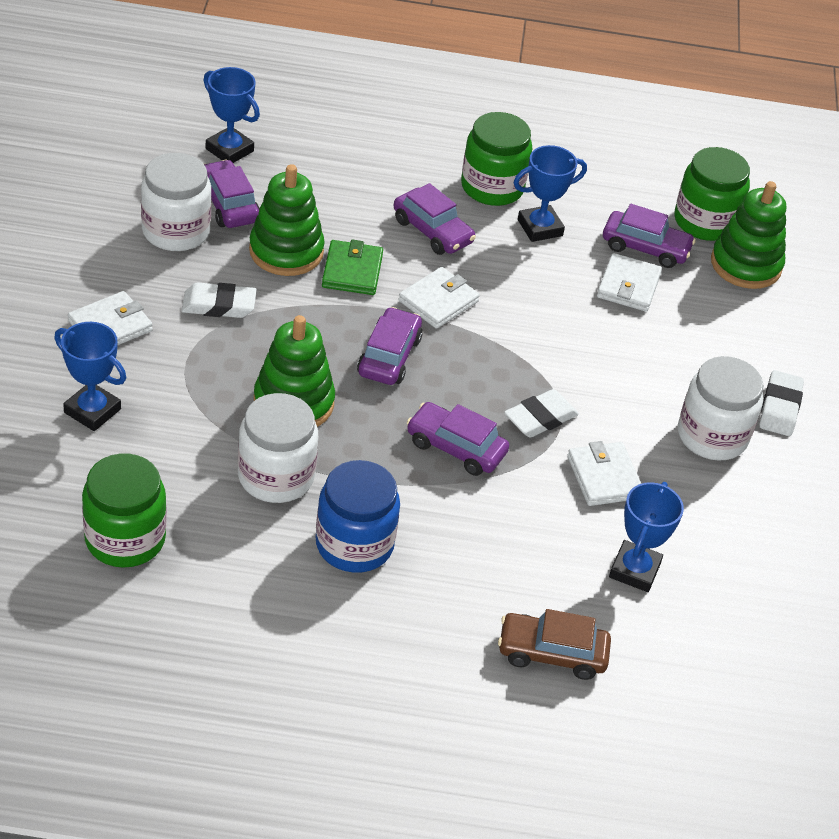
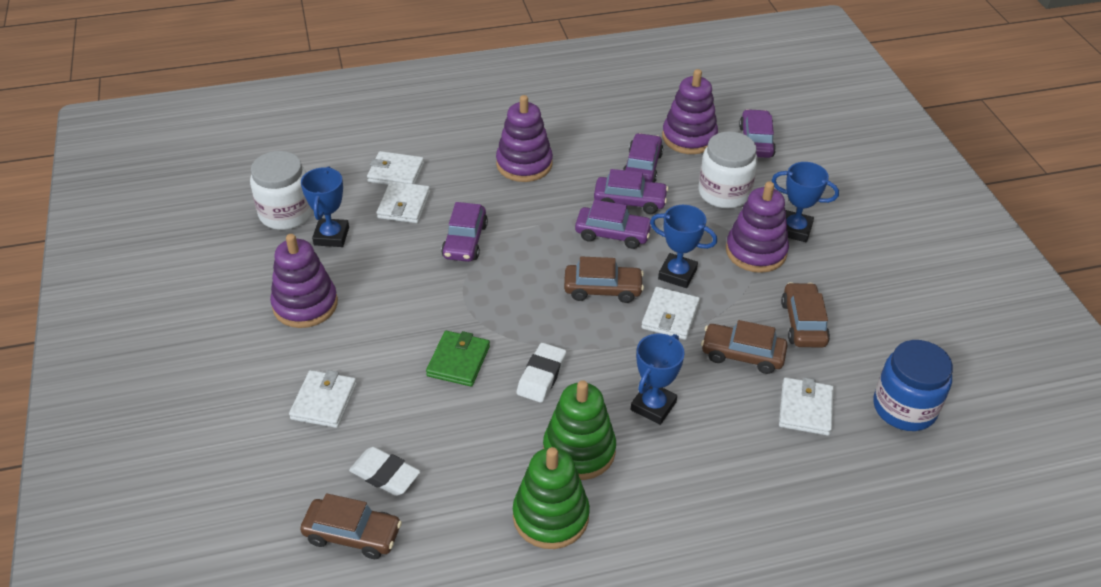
brown car: [498,609,611,680] = 1 -> [300,493,402,559] [564,257,644,303] [701,320,788,374] [781,282,830,348] = 4
green jar: [82,453,166,568] [461,112,532,206] [674,147,750,241] = 3 -> none = 0
green stacking toy: [249,164,325,276] [254,315,335,427] [711,181,786,289] = 3 -> [513,447,590,549] [543,380,616,480] = 2
purple stacking toy: none = 0 -> [270,234,338,328] [496,95,553,182] [662,69,718,154] [726,181,789,273] = 4
white eraser: [181,283,257,318] [504,389,579,438] [759,370,804,436] = 3 -> [349,447,421,496] [517,343,566,403] = 2
white jar: [141,153,211,251] [238,393,318,503] [678,356,763,461] = 3 -> [250,151,313,230] [699,131,758,209] = 2
white wallet: [68,291,153,346] [399,267,480,329] [567,441,641,506] [597,253,662,312] = 4 -> [289,370,357,428] [367,151,424,185] [377,181,430,223] [641,287,700,340] [779,377,834,436] = 5

